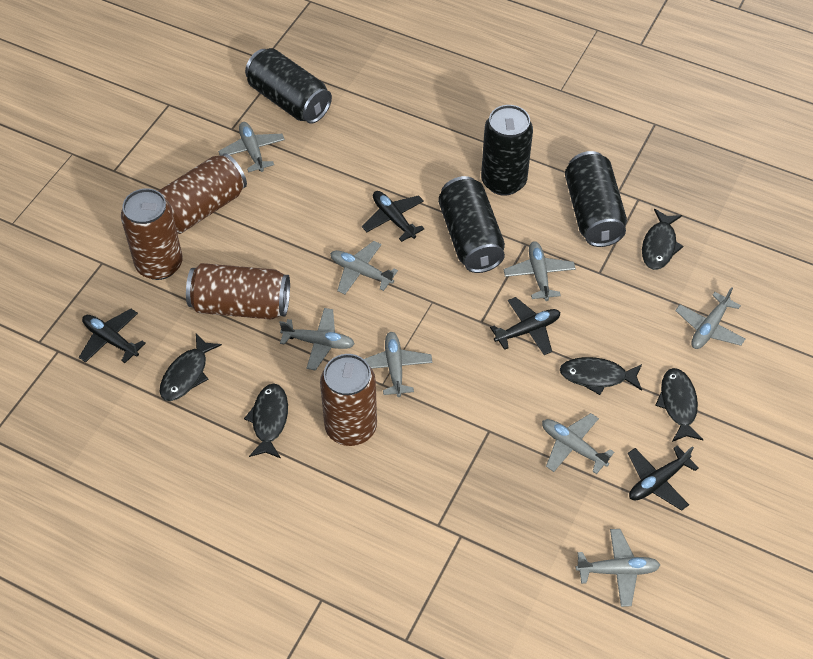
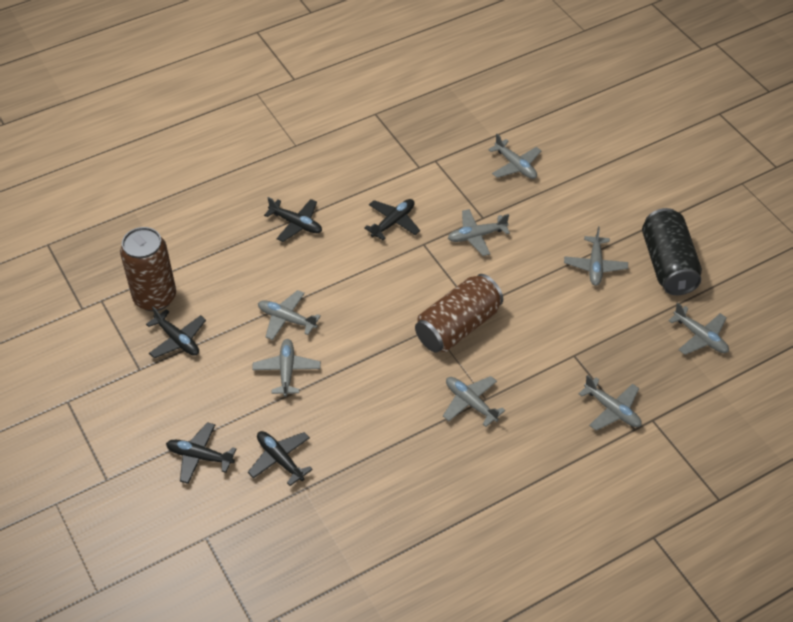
black can: [245,48,332,124] [438,176,505,273] [481,105,533,196] [565,151,627,247] = 4 -> [642,208,702,295] = 1
black fish: [159,334,222,401] [244,383,288,458] [560,357,642,395] [642,209,683,270] [655,368,704,442] = 5 -> none = 0
black plane: [79,309,146,363] [362,191,425,242] [490,297,560,355] [628,446,699,511] = 4 -> [146,306,206,358] [166,422,237,484] [248,431,313,486] [264,197,322,242] [364,199,420,240] = 5
brown can: [121,188,183,280] [158,153,247,234] [186,263,290,319] [320,354,377,446] = 4 -> [120,227,176,311] [415,274,503,353] = 2

